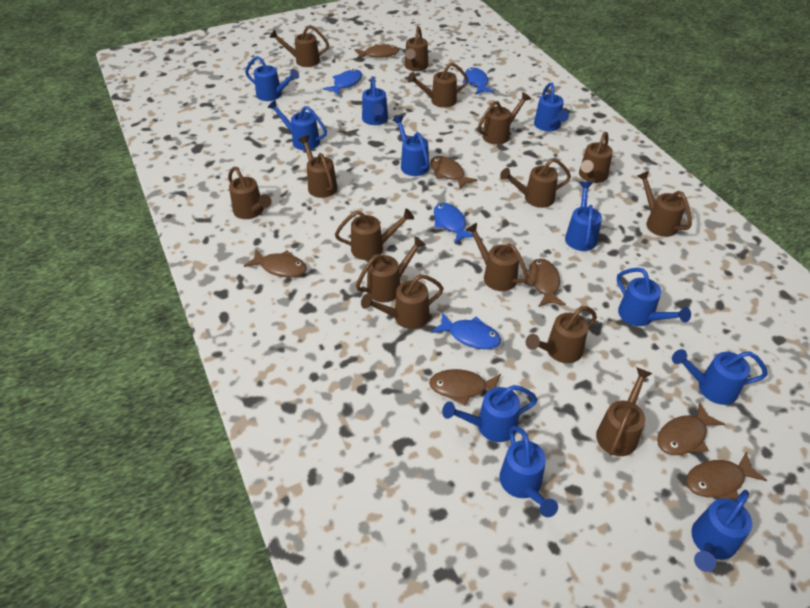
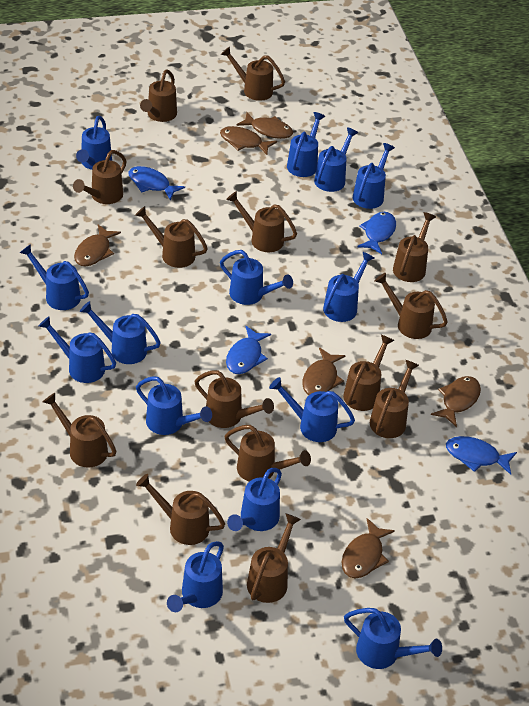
blue watering can: [245,56,299,101] [267,100,327,150] [362,77,388,125] [393,116,429,176] [442,385,538,442] [499,426,558,517] [534,83,569,131] [565,181,602,251] [617,268,691,326] [672,349,768,405] [691,490,752,572] = 11 -> [20,244,89,310] [38,317,116,383] [76,116,112,170] [80,301,161,364] [136,377,212,435] [167,541,224,612] [220,250,293,305] [227,468,282,531] [269,377,355,442] [287,112,325,177] [314,127,358,192] [323,252,374,322] [344,608,442,669] [353,143,395,209] = 14
brown fish: [244,249,307,277] [354,44,399,59] [429,369,501,406] [430,156,477,189] [524,259,566,307] [657,402,725,455] [686,452,767,501] = 7 -> [74,224,121,267] [220,126,277,155] [236,113,293,139] [302,347,346,395] [342,518,395,578] [431,376,481,427] = 6
brown watering can: [228,167,272,219] [269,25,329,67] [298,135,337,198] [335,208,414,260] [356,237,426,303] [361,274,444,329] [405,26,428,71] [407,63,468,108] [465,223,529,291] [478,92,531,145] [500,158,571,208] [526,306,597,363] [579,132,613,183] [596,367,653,456] [637,171,692,237] = 15 -> [43,393,116,467] [73,150,127,204] [135,206,208,268] [136,474,225,545] [140,70,177,122] [194,370,274,428] [221,46,285,101] [224,425,311,481] [226,191,297,252] [247,513,301,603] [343,335,394,411] [370,360,419,438] [375,273,448,339] [393,212,436,282] = 14

